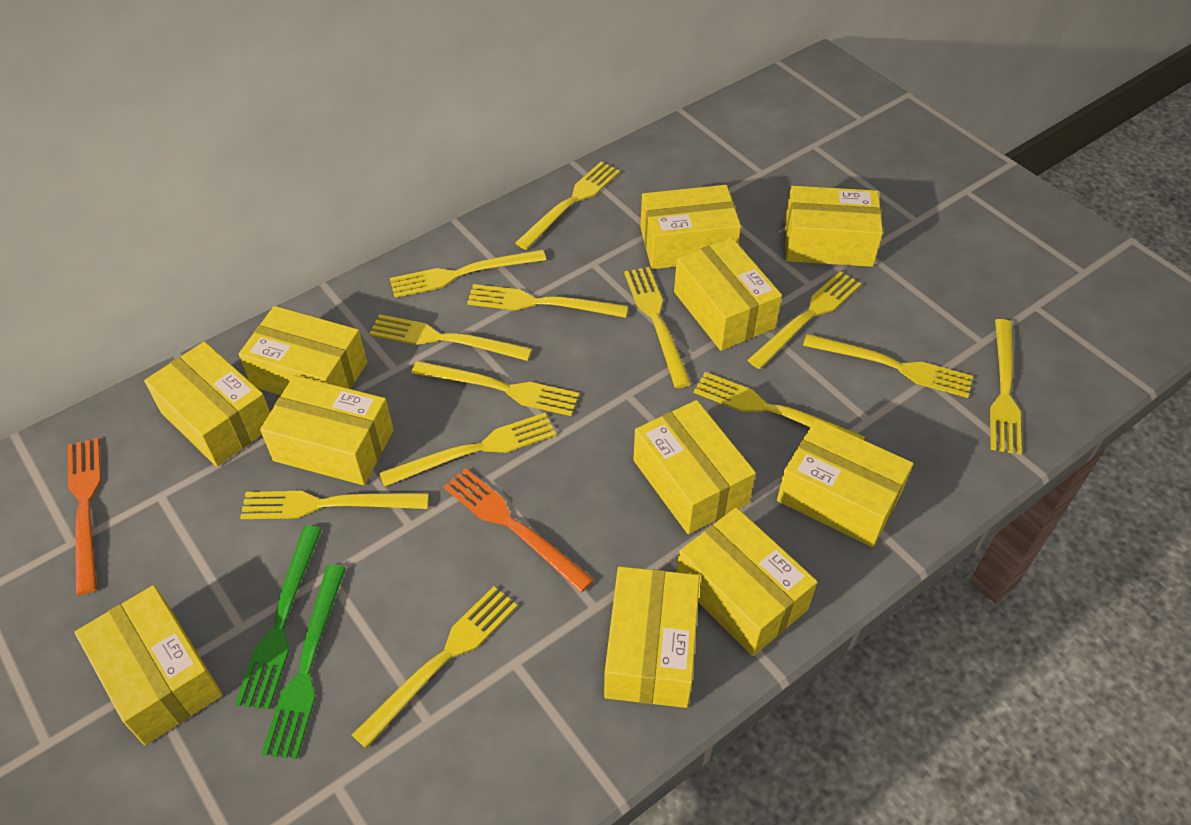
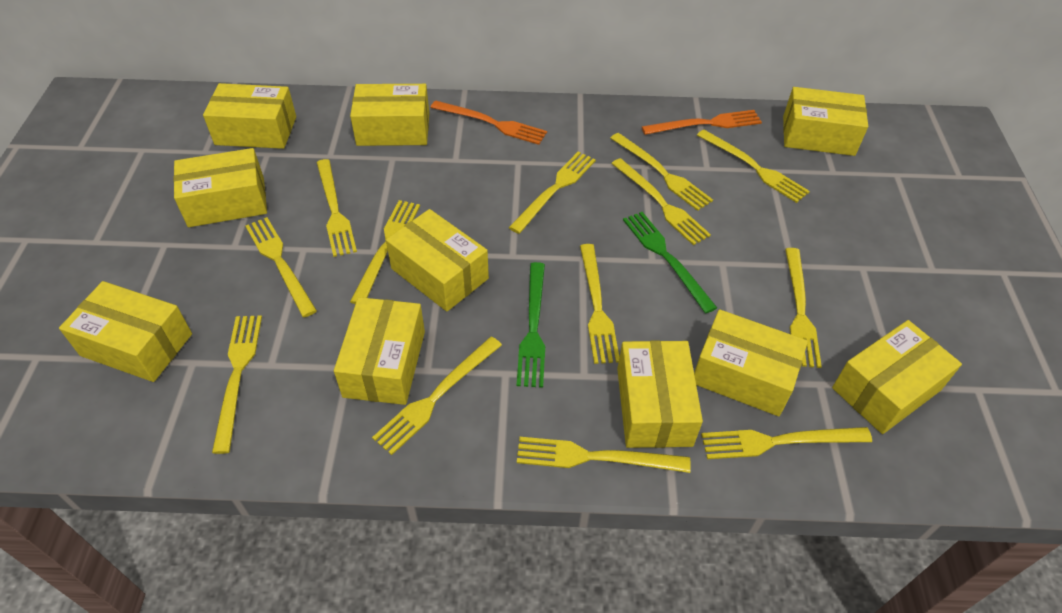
yellow box: [75,585,223,745] [144,341,270,467] [239,306,367,395] [260,375,394,485] [604,566,700,708] [633,400,756,534] [640,185,741,269] [674,238,782,351] [677,507,817,656] [777,419,913,547] [785,186,883,267] = 11 -> [59,281,192,382] [174,148,267,227] [203,83,296,149] [334,297,425,405] [350,84,429,146] [386,209,489,311] [617,341,703,448] [694,309,808,416] [783,87,868,156] [832,320,962,434] = 10

